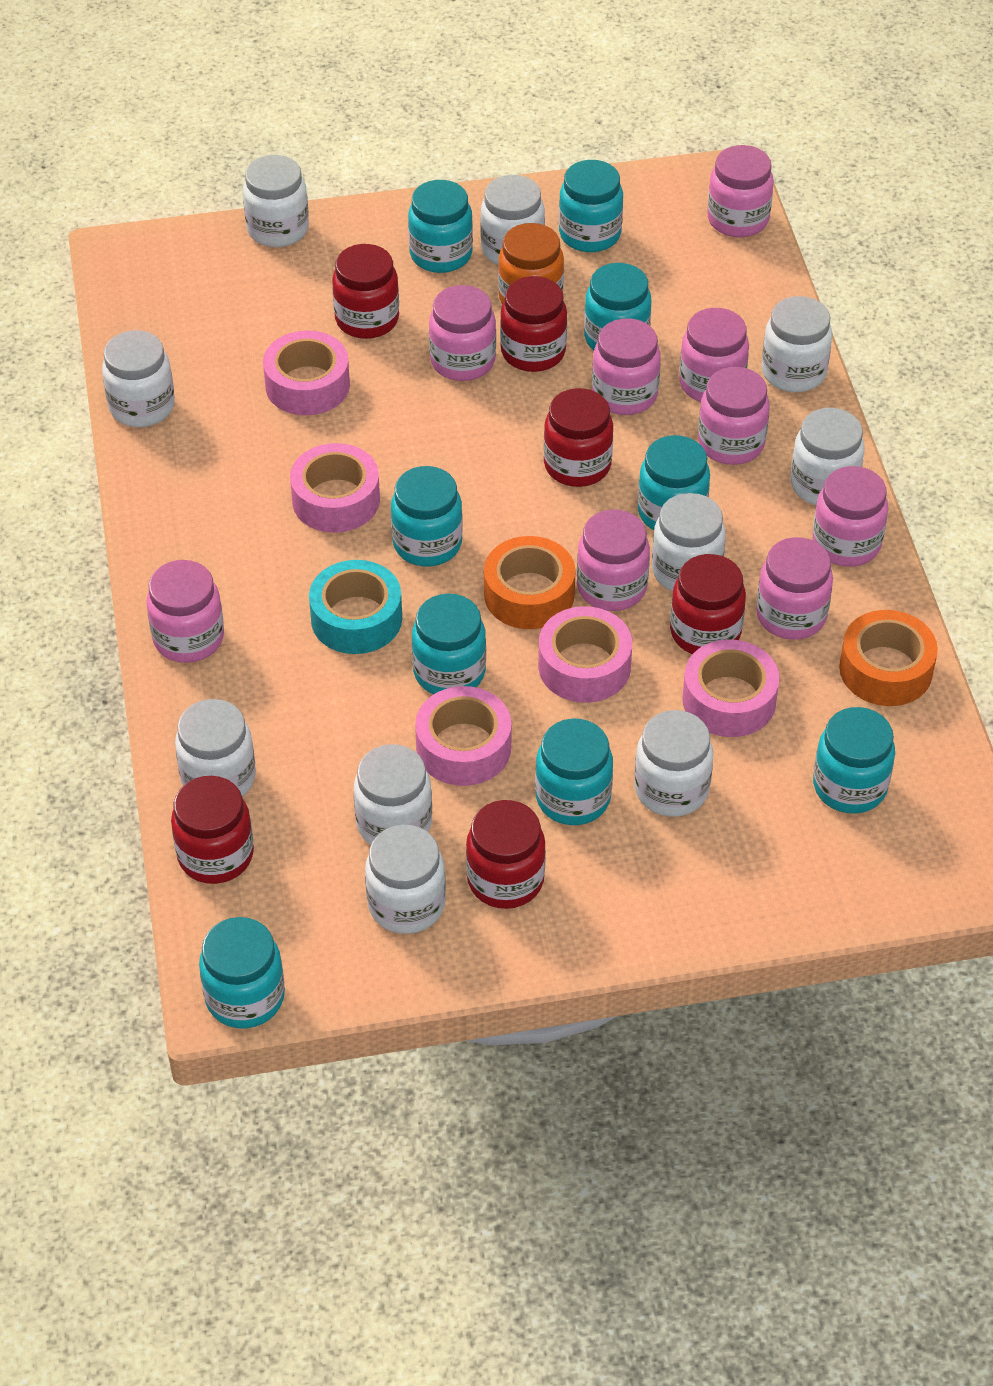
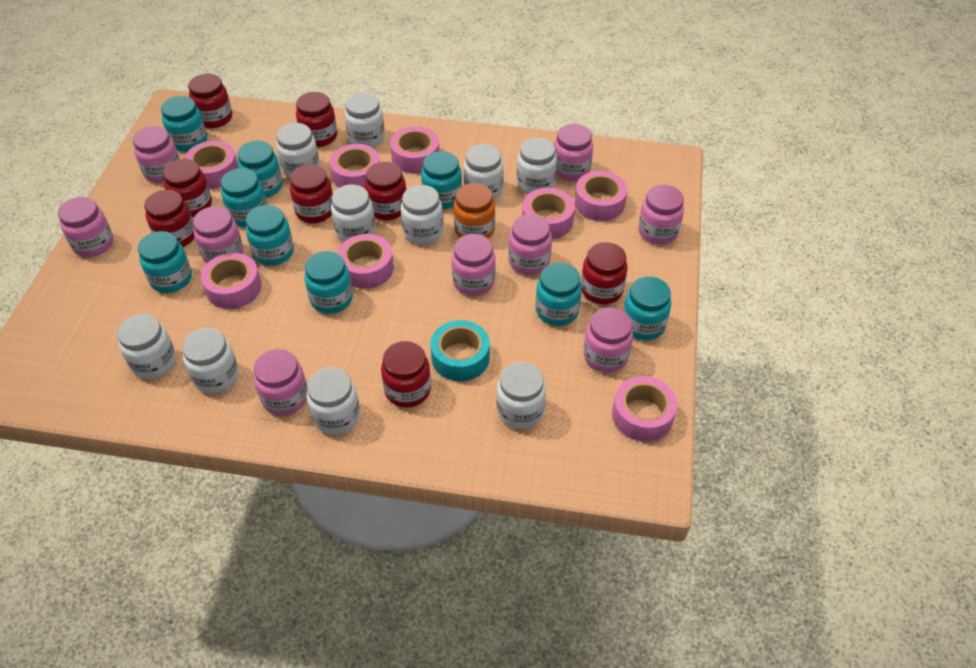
orange tape: [484,536,576,629] [839,610,938,706] = 2 -> none = 0
pink tape: [263,331,350,415] [290,443,380,533] [415,686,512,786] [538,606,632,703] [682,640,780,737] = 5 -> [185,141,238,189] [201,253,262,309] [330,144,380,188] [337,234,394,289] [390,126,439,174] [522,188,575,239] [575,171,627,221] [612,376,677,442] = 8
red jar: [171,776,254,884] [332,244,399,339] [466,800,546,909] [500,276,567,372] [543,388,613,487] [670,554,746,654] = 6 -> [144,190,195,247] [163,159,212,217] [188,74,232,128] [290,165,333,223] [296,92,337,147] [365,162,406,220] [381,341,431,408] [581,242,628,304] = 8

